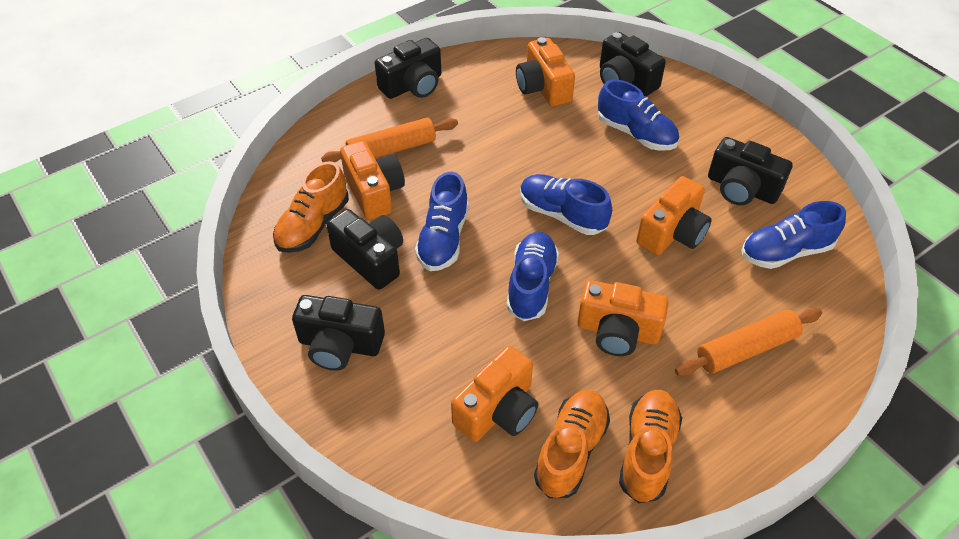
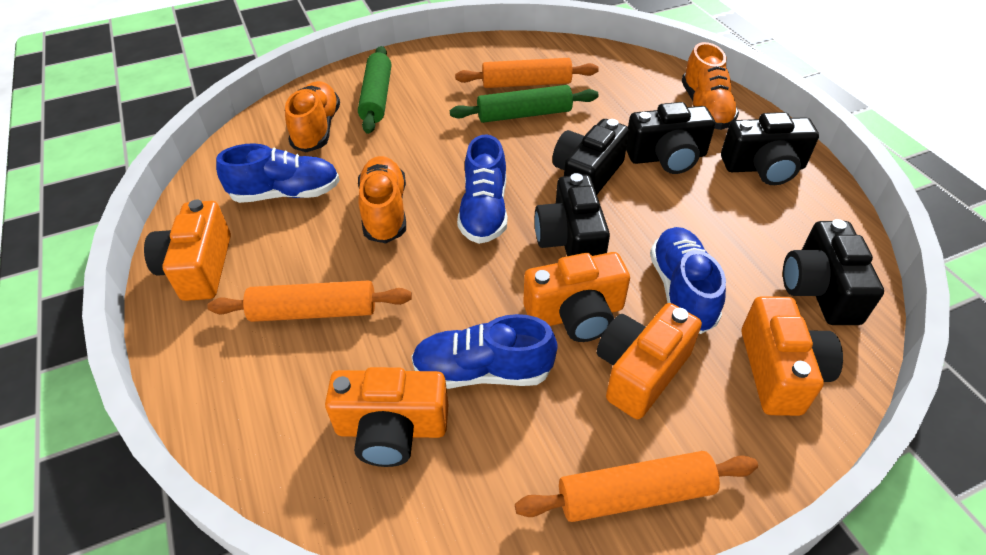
blue shoe: [415,172,469,271] [507,232,559,321] [520,174,612,235] [598,80,679,151] [742,201,846,269] = 5 -> [216,143,340,203] [411,314,558,389] [457,134,507,244] [650,227,726,334] = 4
green rolling pin: none = 0 -> [358,46,391,134] [450,85,599,123] = 2
orange rolling pin: [321,118,458,162] [675,308,822,376] = 2 -> [207,280,412,322] [455,58,599,88] [515,451,758,522] = 3

